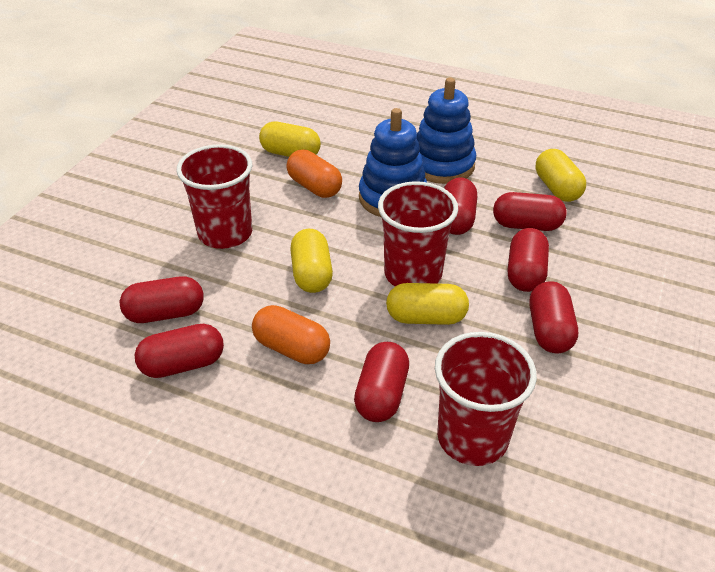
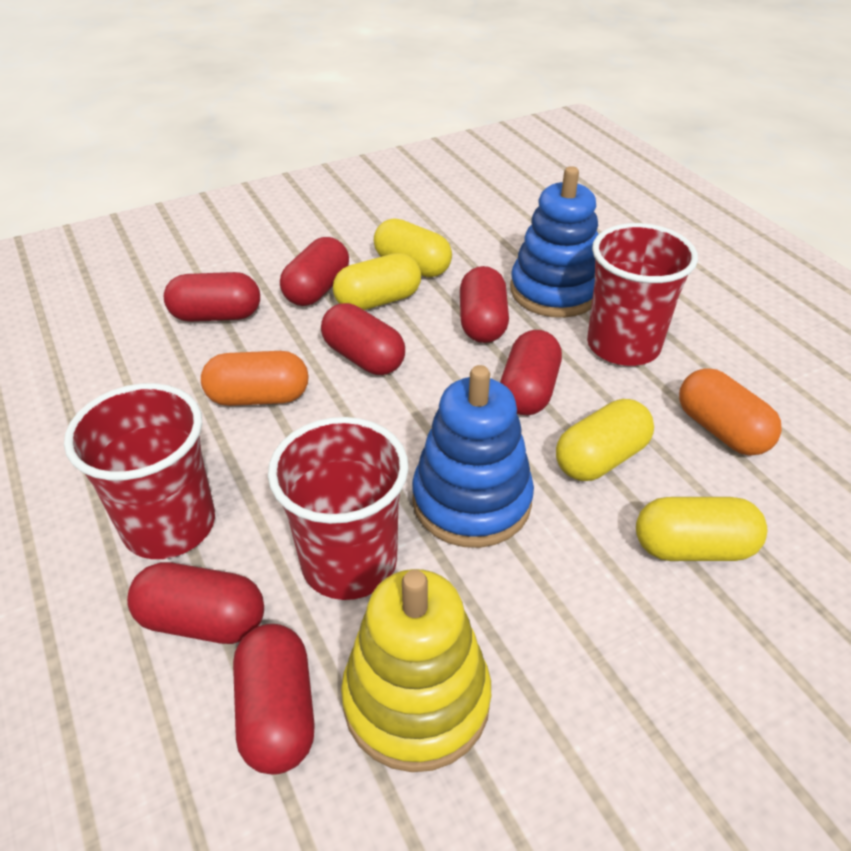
yellow stacking toy: none = 0 -> [341,569,491,772] = 1

